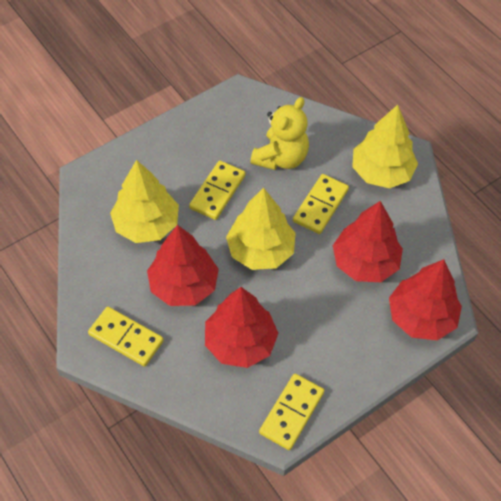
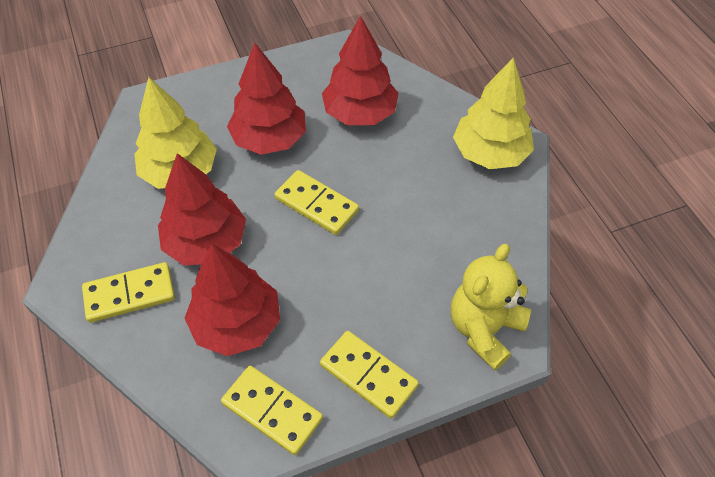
yellow tree: [110,160,179,243] [226,188,296,270] [352,105,418,188] = 3 -> [134,77,217,189] [453,57,534,169] = 2

